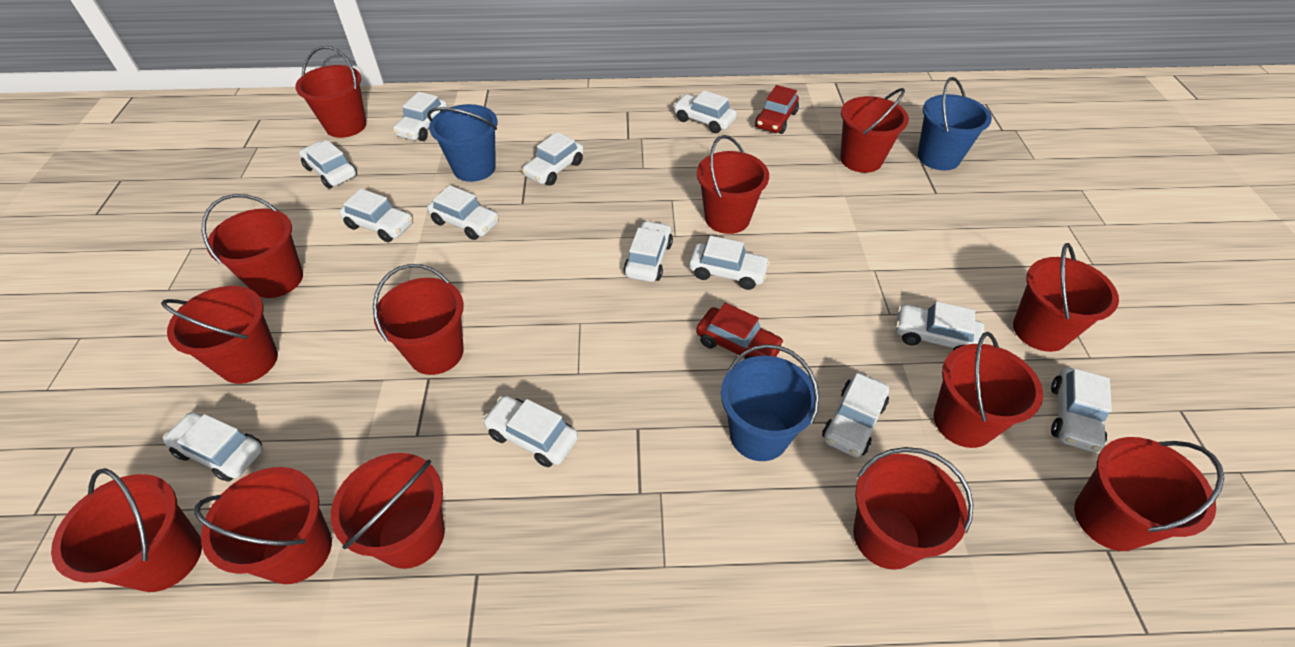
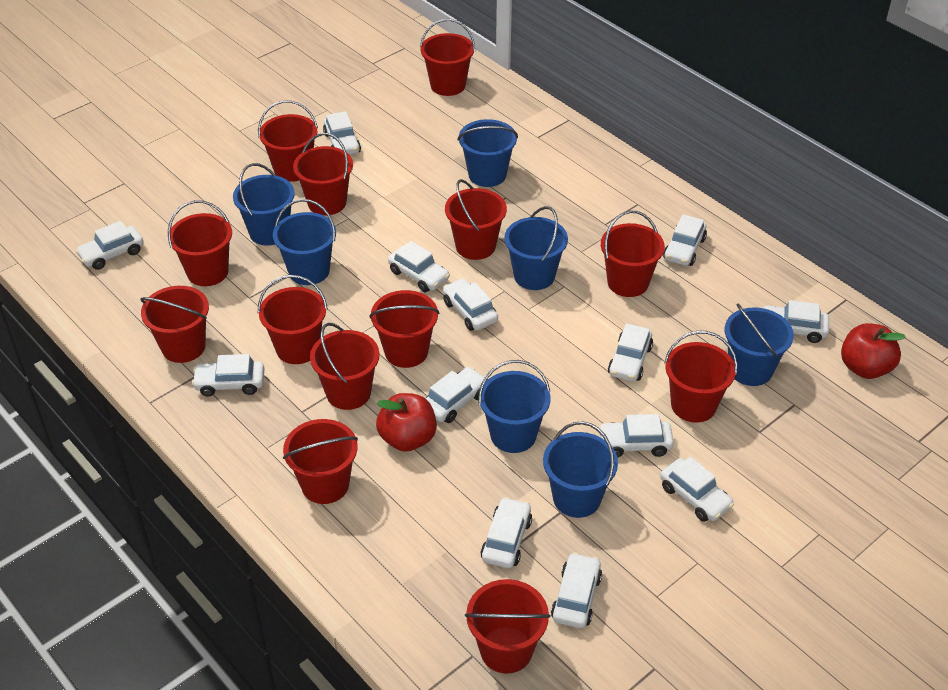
blue bucket: [427,104,498,182] [721,344,819,461] [918,77,992,171] = 3 -> [233,163,295,246] [273,199,336,285] [458,119,518,187] [478,360,550,453] [504,206,568,290] [543,421,618,518] [725,304,794,386] = 7
red apple: none = 0 -> [376,393,437,452] [841,323,906,379] = 2
red car: [696,303,785,359] [755,85,799,134] = 2 -> none = 0

